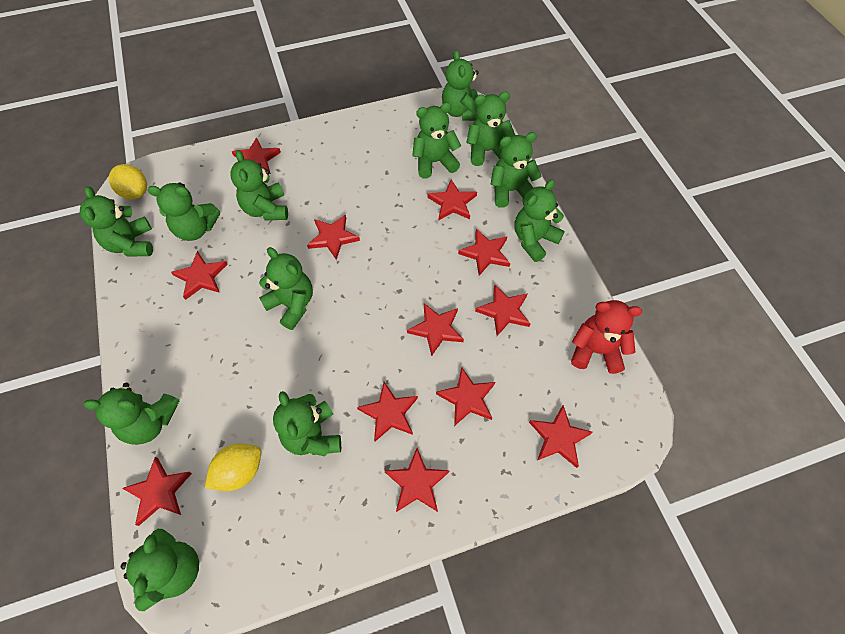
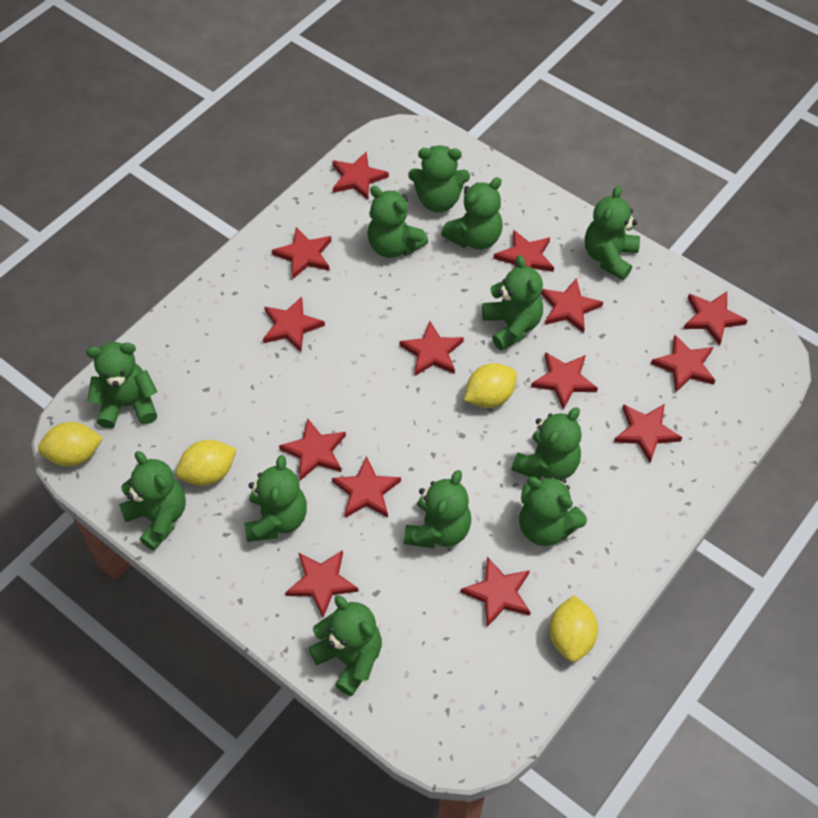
red star: [122,457,192,526] [171,251,228,300] [232,137,281,174] [307,214,360,260] [357,382,418,441] [385,448,450,512] [407,303,464,356] [427,179,477,220] [436,367,495,426] [458,229,510,275] [475,285,531,336] [529,405,593,468] = 12 -> [263,296,325,352] [272,227,331,280] [279,418,346,481] [285,550,359,618] [332,152,389,200] [332,456,401,518] [399,321,464,377] [461,557,531,627] [493,230,554,272] [531,352,598,410] [541,278,603,333] [614,404,683,463] [651,335,716,392] [683,292,748,346] = 14
red teddy bear: [571,300,642,374] = 1 -> none = 0
yellow lemon: [109,164,147,199] [205,444,261,491] = 2 -> [38,422,103,467] [176,440,237,486] [464,363,517,408] [549,595,598,662] = 4

